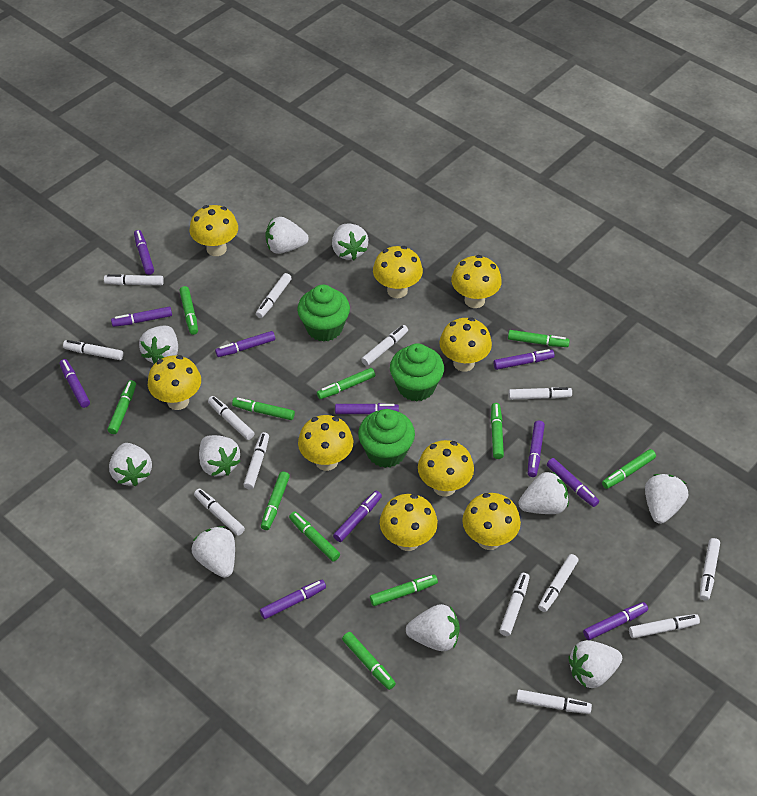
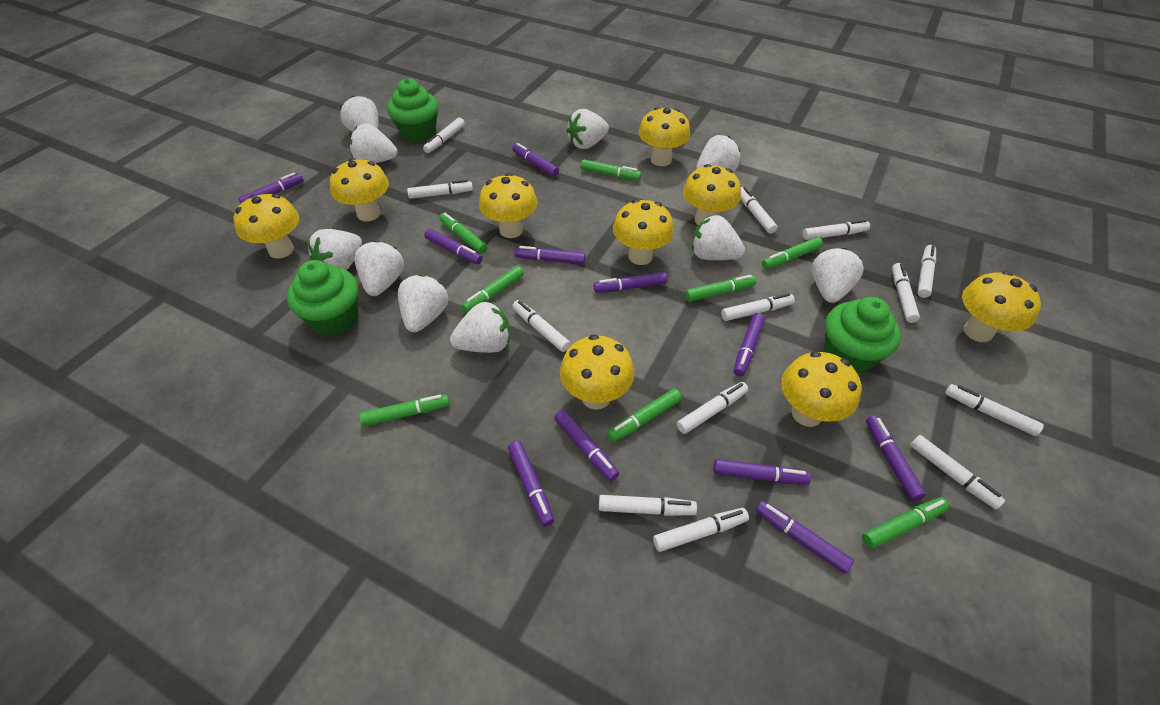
green marker: [107,380,136,434] [179,286,198,335] [232,398,295,420] [261,471,290,530] [289,512,340,562] [317,368,375,399] [342,632,396,690] [370,574,438,606] [491,403,504,459] [508,330,570,347] [602,449,656,489] = 11 -> [359,394,450,427] [439,213,488,254] [462,266,524,313] [580,159,641,180] [607,389,682,442] [685,275,757,302] [762,237,823,269] [862,497,949,549] = 8

